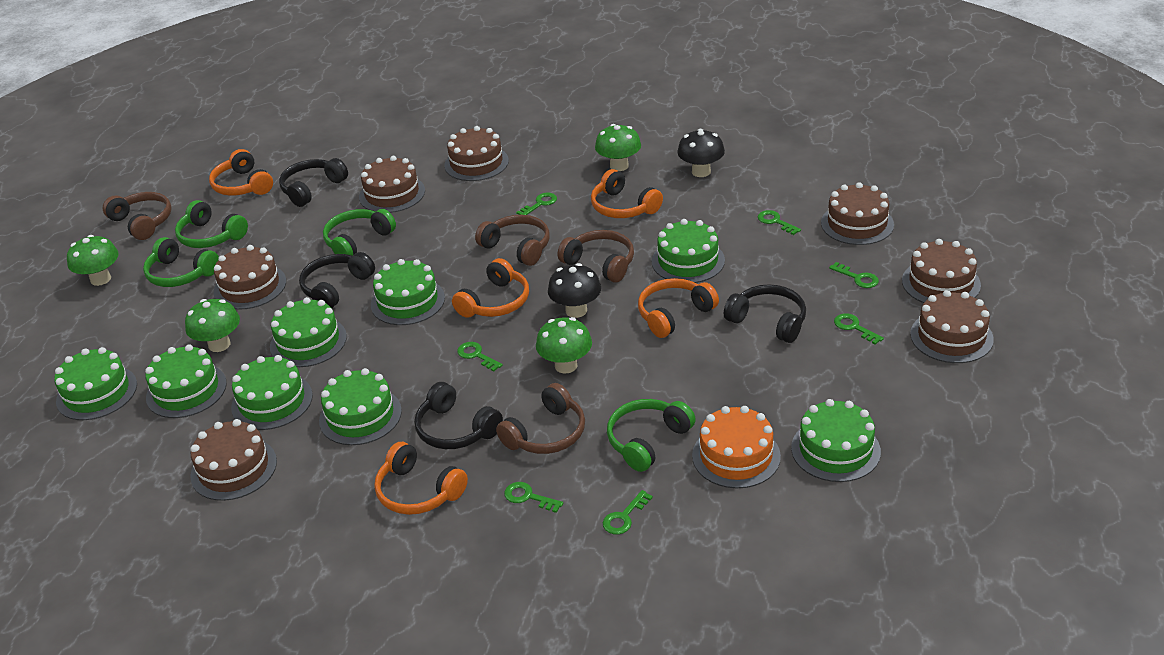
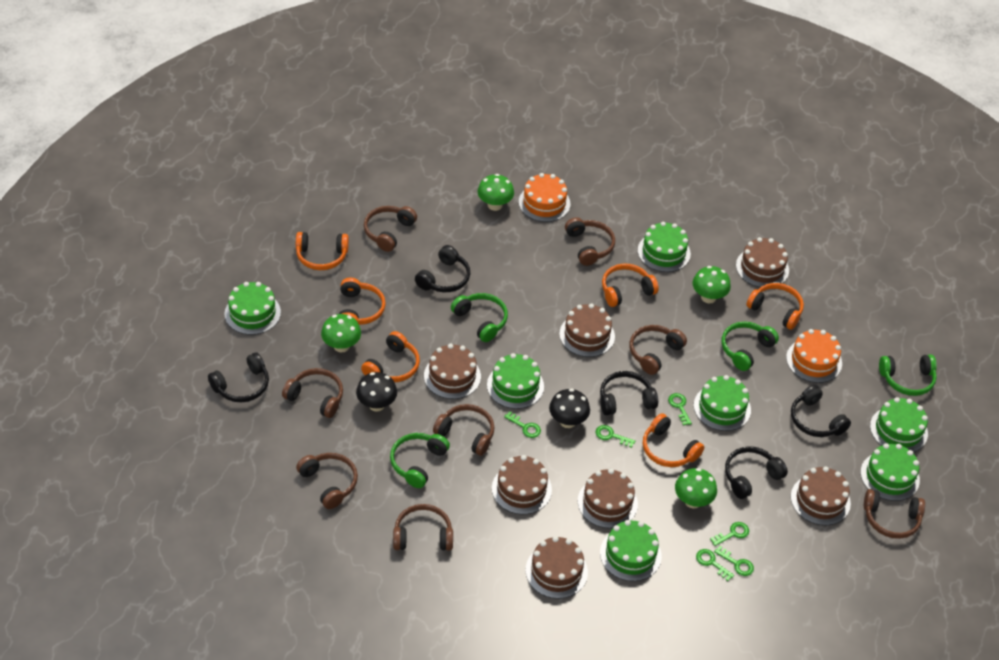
black headphones: [279,158,348,207] [299,252,375,308] [414,382,503,449] [724,284,806,343] = 4 -> [208,352,269,402] [415,245,470,292] [600,371,658,415] [725,446,788,499] [791,385,851,437] = 5
brown headphones: [103,192,172,240] [475,215,550,266] [496,383,585,454] [558,230,634,283] = 4 -> [282,368,343,418] [296,453,358,509] [364,206,417,252] [393,504,453,551] [433,404,495,456] [565,217,615,266] [630,325,687,375] [864,489,925,539] = 8
green cake: [54,347,137,420] [145,344,227,418] [231,355,313,430] [270,297,347,367] [319,368,402,445] [371,259,445,325] [652,219,725,283] [791,399,881,482] = 8 -> [224,282,281,335] [487,353,544,409] [600,520,662,581] [638,222,691,272] [694,375,751,431] [861,443,920,501] [870,397,928,452] = 7
green key: [457,342,503,372] [504,482,563,513] [516,192,557,215] [603,490,653,535] [758,210,801,235] [829,262,879,288] [834,313,884,345] = 7 -> [504,411,541,438] [595,425,635,448] [668,393,692,426] [696,549,734,581] [710,522,749,546] [714,546,754,576] = 6
orange cake: [692,406,781,488] = 1 -> [519,173,571,222] [786,329,842,383] = 2
orange headphones: [209,149,273,196] [374,442,468,515] [452,258,529,318] [591,169,663,218] [638,278,719,338] = 5 -> [296,232,349,270] [339,277,386,325] [361,331,420,382] [602,264,659,307] [643,413,704,467] [746,283,804,330] = 6

